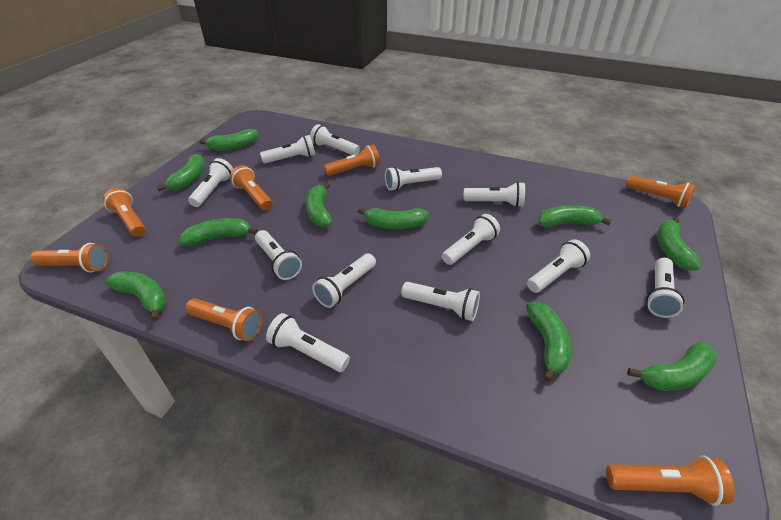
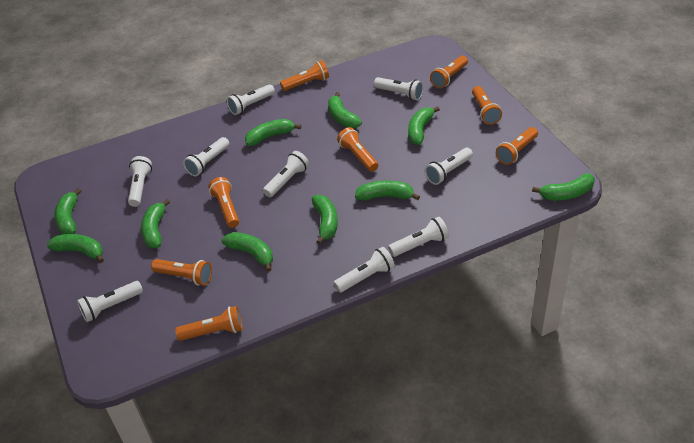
orange flashlight: [30,243,108,272] [103,188,146,237] [185,298,262,341] [230,165,273,211] [324,145,380,176] [606,455,734,506] [626,176,696,208] = 7 -> [151,259,212,286] [175,306,243,341] [208,177,239,228] [280,60,329,91] [337,127,378,172] [430,56,468,88] [472,86,502,125] [496,127,538,165] = 8
white flashlight: [188,158,233,207] [255,230,302,280] [260,135,315,163] [266,313,350,372] [310,124,360,155] [312,253,376,308] [385,166,442,191] [401,282,480,321] [442,214,500,265] [464,182,525,207] [527,239,590,293] [646,258,684,318] = 12 -> [77,281,143,322] [128,156,152,207] [183,137,230,176] [227,84,275,115] [263,151,309,197] [334,247,395,293] [374,77,424,100] [388,217,449,257] [425,148,473,185] = 9

